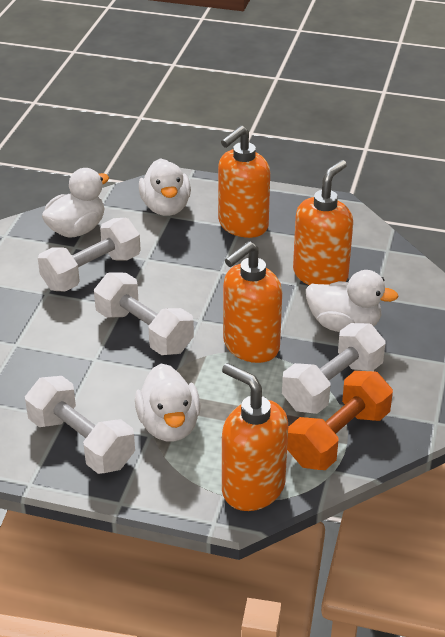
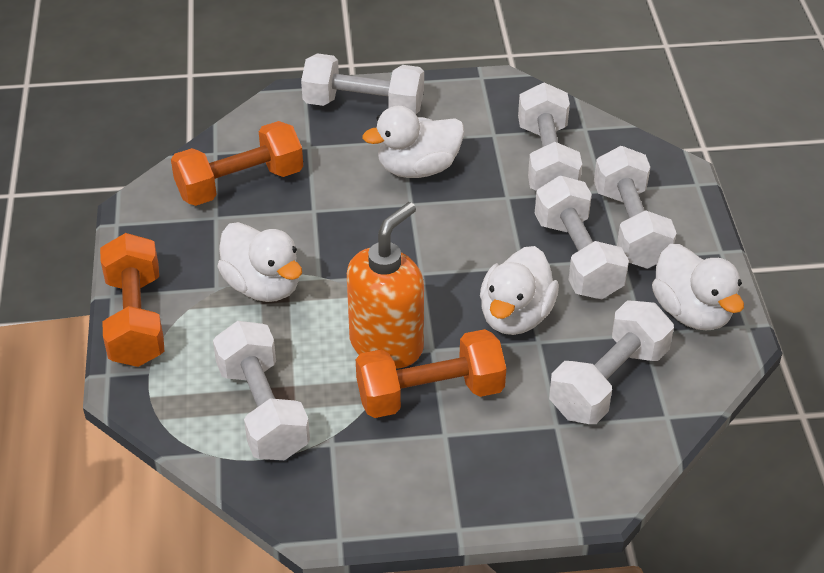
orange dumbbell: [287,371,393,470] = 1 -> [100,233,164,367] [171,121,303,206] [356,329,506,418] = 3
orange soap dispenser: [218,126,270,238] [222,363,288,511] [223,241,282,363] [293,160,353,285] = 4 -> [347,202,424,369] = 1
white dumbbell: [25,376,135,474] [38,218,141,292] [94,272,194,355] [282,323,386,414] = 4 -> [213,321,310,460] [301,53,424,114] [518,83,582,191] [535,175,629,299] [549,301,674,424] [594,146,676,269] = 6

